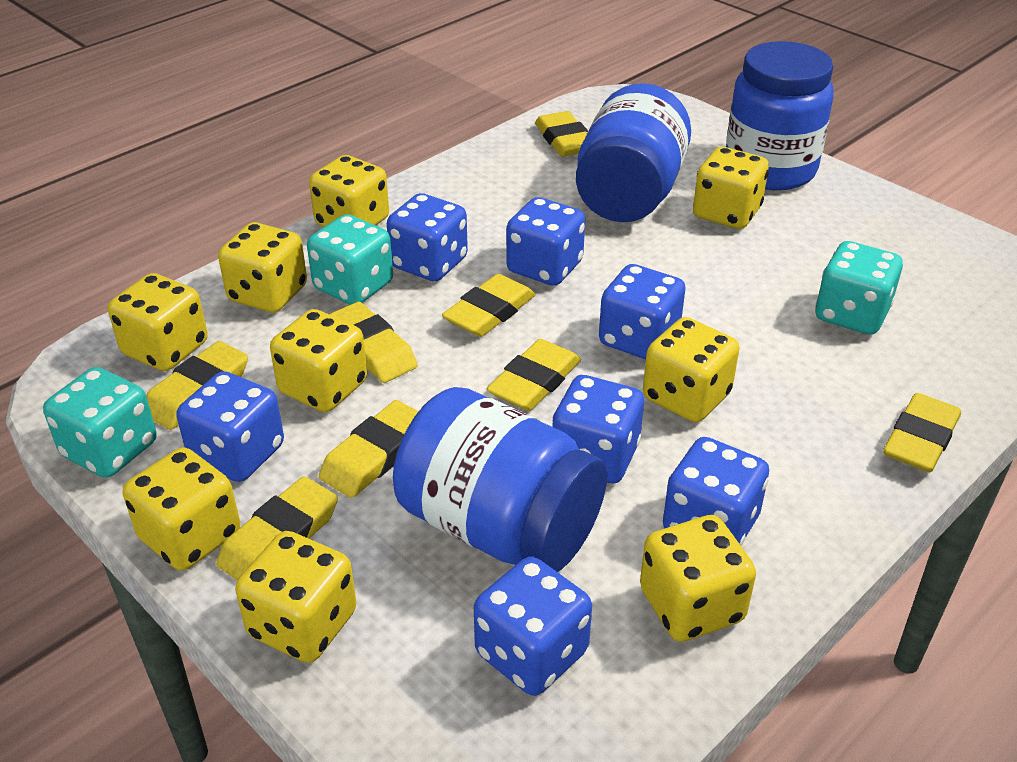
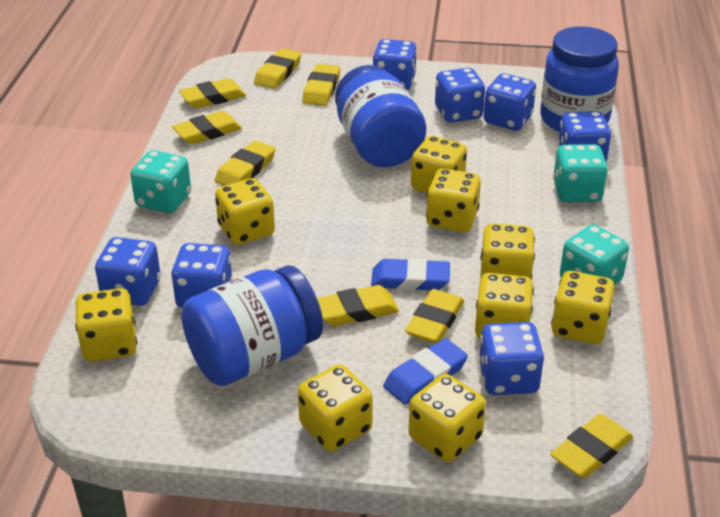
blue eraser: none = 0 -> [371,258,450,291] [383,338,468,405] = 2

